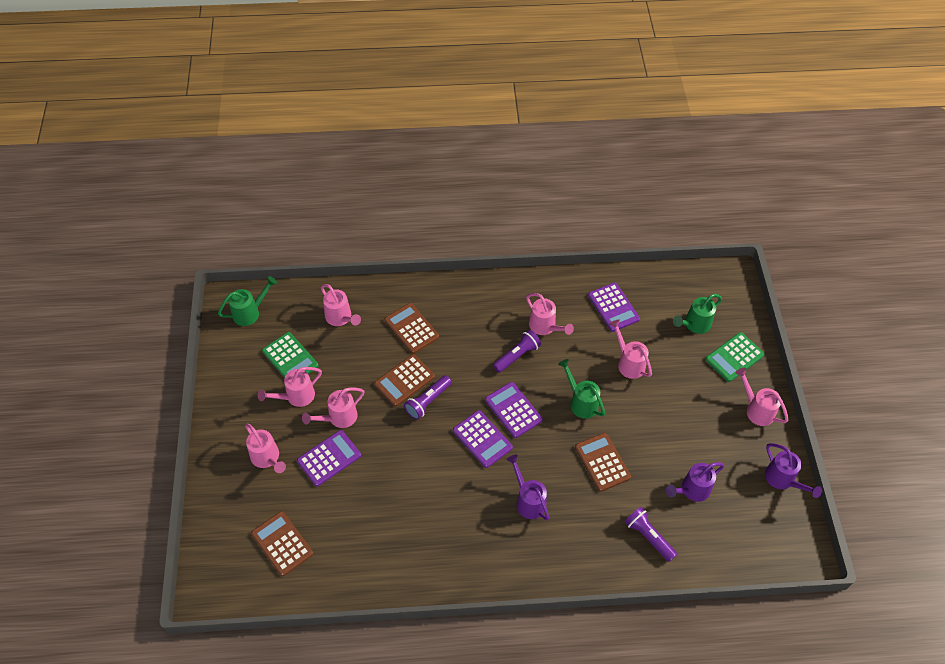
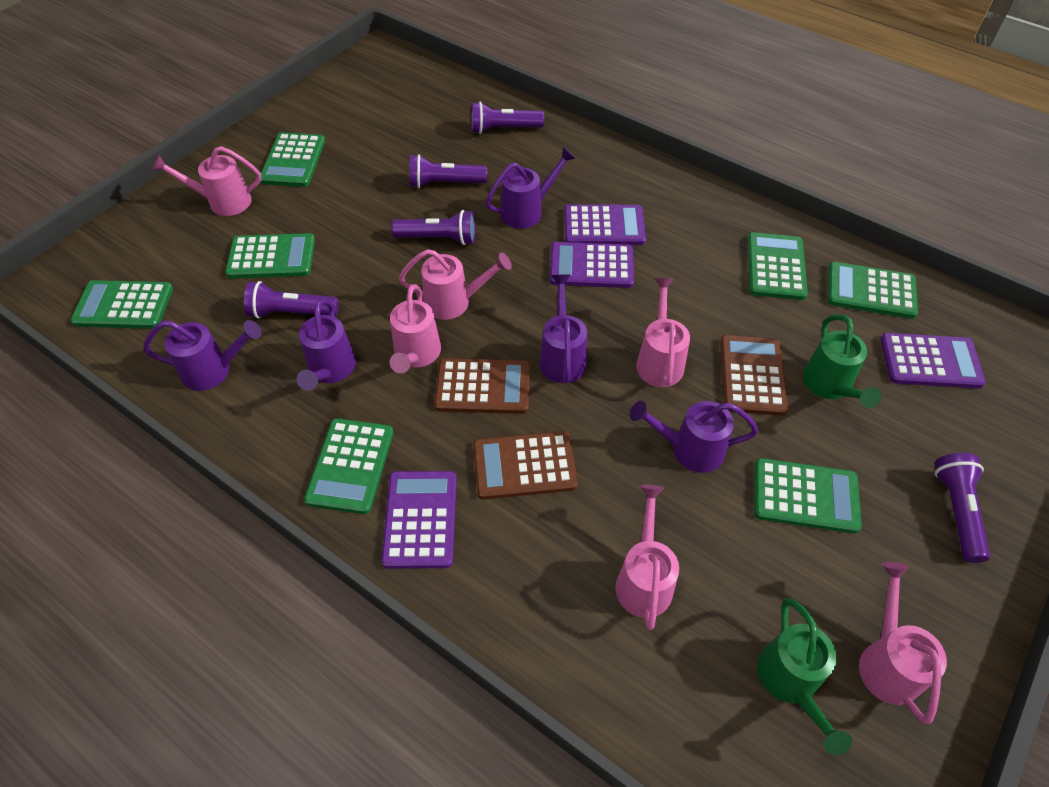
brown calculator: [251,511,313,576] [374,354,435,407] [385,303,439,354] [575,433,631,492] = 4 -> [434,358,530,414] [473,431,578,500] [720,335,789,416] = 3
green calculator: [262,332,318,378] [705,332,764,382] = 2 -> [70,280,173,329] [225,233,315,279] [260,132,325,187] [304,418,394,514] [748,232,808,300] [754,458,862,534] [828,262,918,319] = 7
green watering can: [218,276,277,326] [558,359,605,419] [673,294,722,334] = 3 -> [757,598,852,755] [803,314,881,408] = 2
pink watering can: [245,424,286,473] [258,367,322,407] [302,388,364,428] [321,284,361,326] [526,293,574,335] [609,320,652,379] [735,368,788,426] = 7 -> [152,146,262,216] [390,284,441,373] [399,249,512,320] [615,485,679,630] [636,278,690,387] [859,562,947,724] = 6
purple flashlight: [404,375,452,420] [493,330,541,373] [625,507,677,562] = 3 -> [244,281,339,319] [391,210,476,245] [410,154,487,188] [471,102,544,134] [935,453,990,563] = 5
purple watering can: [506,455,549,521] [666,462,724,502] [765,443,822,498] = 3 -> [143,320,262,391] [297,299,356,391] [486,147,576,229] [539,275,587,383] [630,401,759,473] = 5

